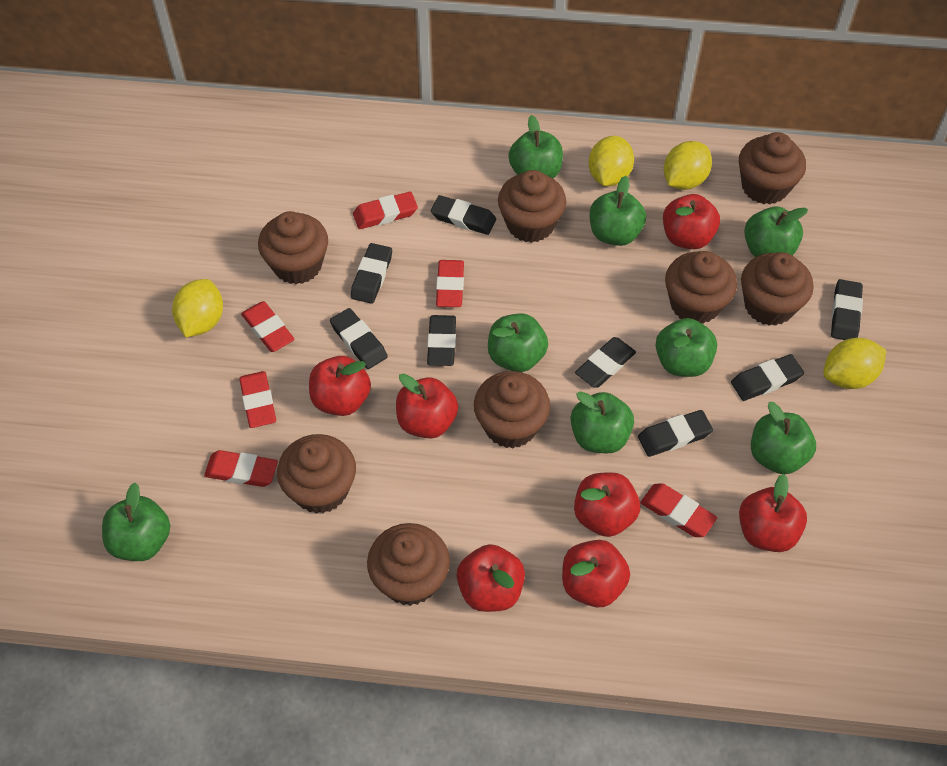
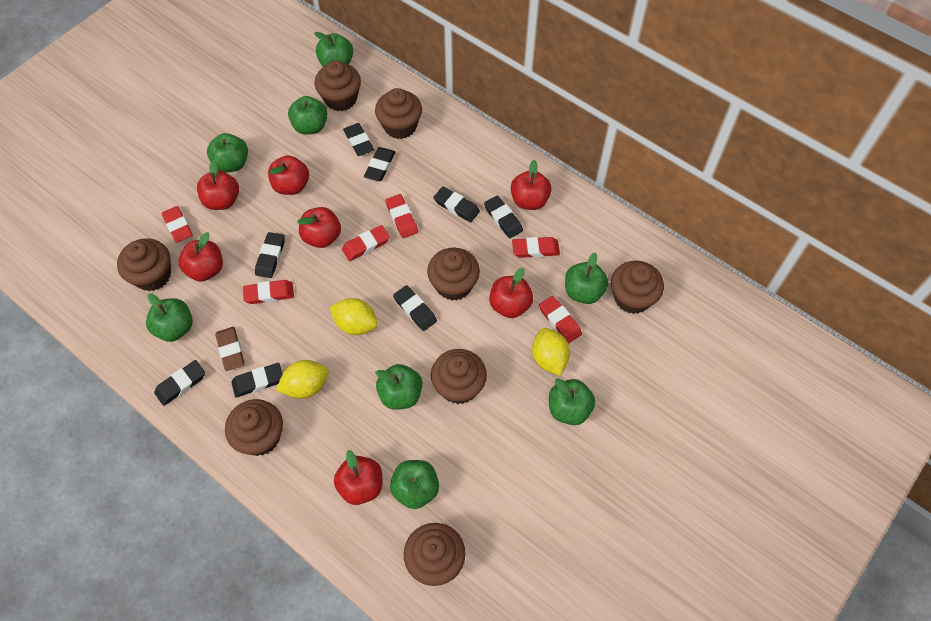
brown eraser: none = 0 -> [215,327,244,371] = 1
yellow lemon: [172,279,223,337] [589,136,634,186] [664,141,712,190] [824,338,886,389] = 4 -> [276,360,329,399] [330,298,378,335] [532,328,570,376] = 3

